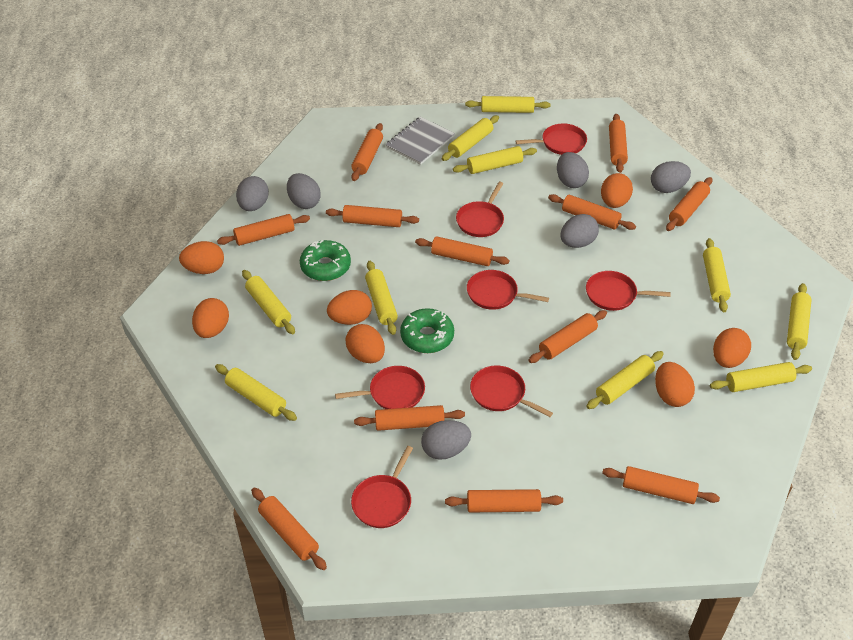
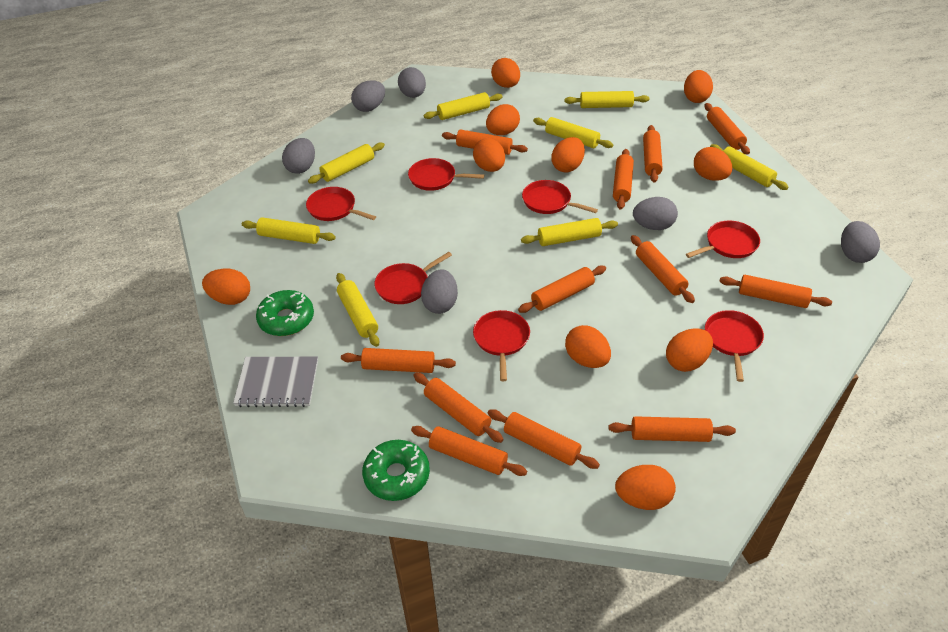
orange egg: [179,241,224,274] [192,298,229,338] [327,290,372,325] [345,324,385,363] [601,173,633,208] [655,362,695,407] [713,328,751,368] = 7 -> [202,269,250,305] [473,138,505,172] [486,104,520,135] [491,58,520,88] [552,137,585,173] [565,325,611,368] [615,465,676,510] [666,329,713,372] [684,70,713,103] [694,147,733,181] = 10
yellow rolling pin: [215,364,297,421] [242,270,295,334] [365,261,398,335] [442,115,499,161] [453,146,537,174] [465,96,550,113] [586,351,664,409] [703,238,731,312] [710,362,812,392] [787,283,812,360] = 10 -> [242,217,336,244] [308,143,385,184] [336,273,379,347] [424,92,503,120] [521,218,618,246] [533,117,613,148] [565,91,650,108] [710,144,789,190] = 8

